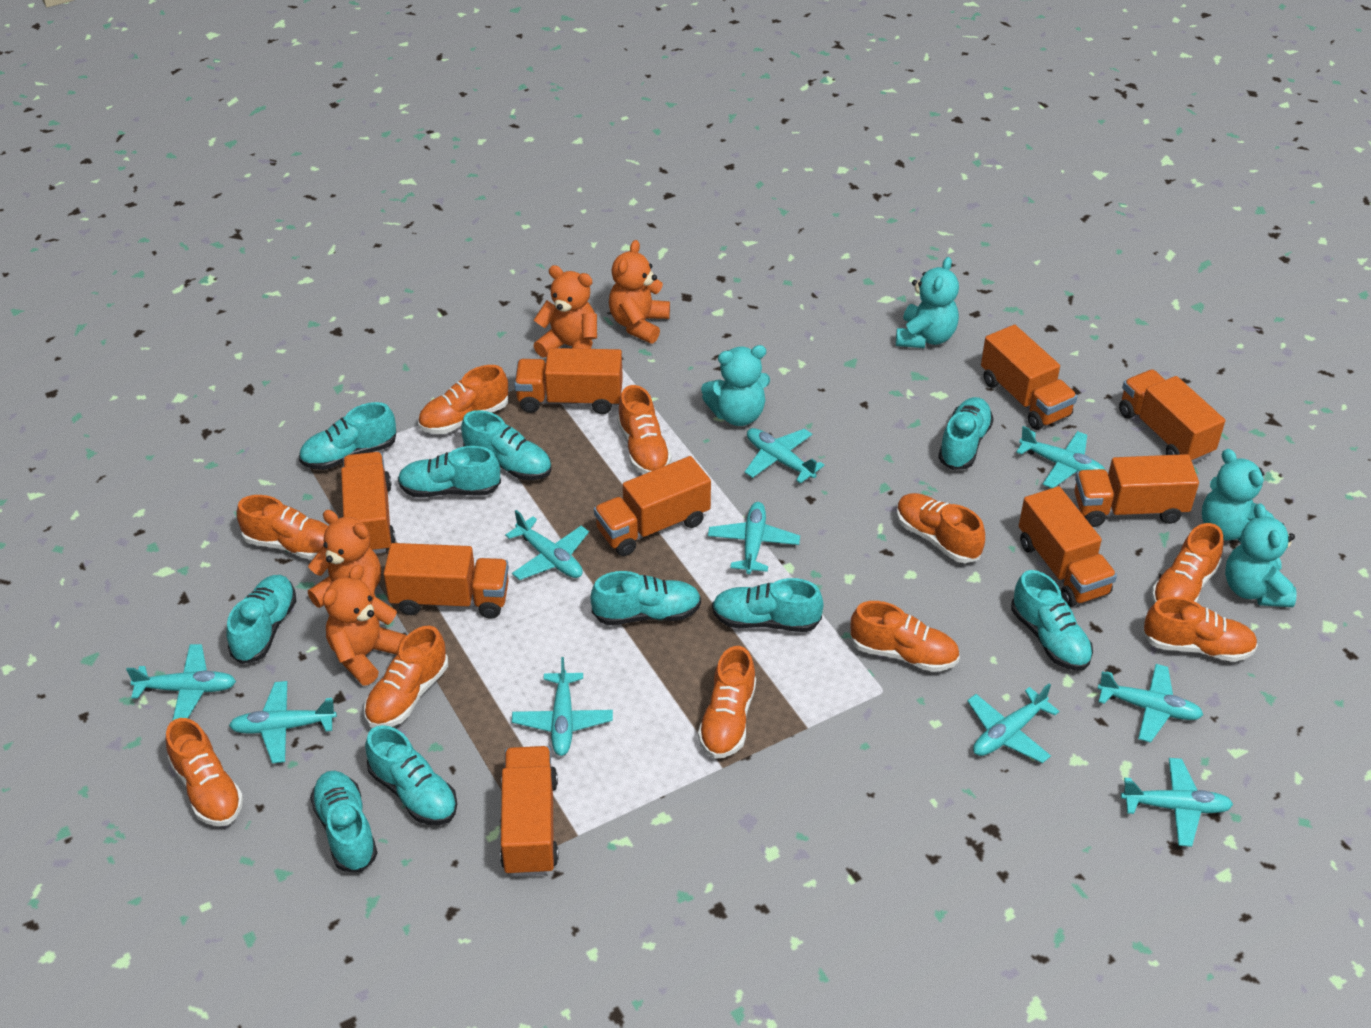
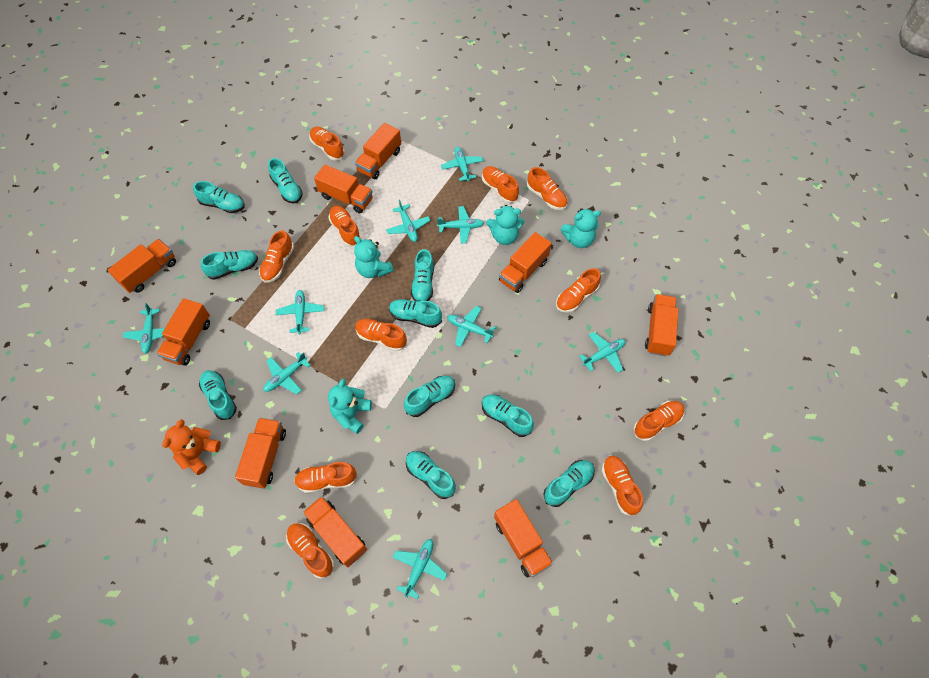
orange shoe: [166,718,243,826] [236,495,328,560] [364,626,448,728] [418,365,508,434] [617,385,672,474] [698,646,756,759] [850,601,960,672] [897,493,985,563] [1142,597,1258,662] [1152,523,1224,603] = 10 -> [259,231,294,282] [286,523,334,579] [294,462,357,493] [309,127,345,160] [328,206,361,247] [355,319,407,351] [482,166,519,203] [527,167,567,210] [556,268,601,313] [602,455,643,516] [633,401,685,441] = 11
orange teddy bear: [308,510,381,608] [323,565,406,686] [534,265,597,357] [609,240,670,343] = 4 -> [162,419,221,475] = 1
turquoise plane: [126,644,236,721] [229,681,337,763] [505,510,589,580] [512,657,613,756] [708,502,800,574] [744,428,824,484] [967,683,1059,763] [1016,426,1105,488] [1097,664,1203,743] [1121,758,1233,847] = 10 -> [123,303,165,354] [263,352,311,394] [276,290,324,334] [386,199,430,242] [392,539,447,599] [437,206,484,243] [441,147,483,181] [447,306,496,347] [579,332,625,373] = 9

